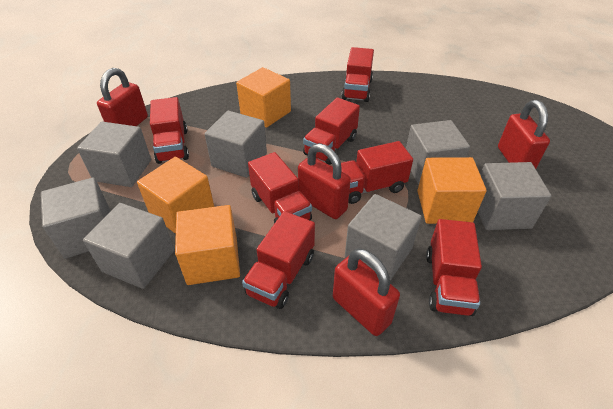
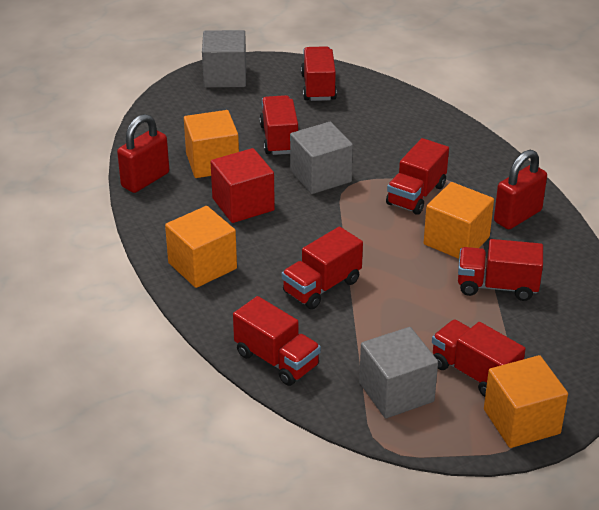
grey cube: [41,177,111,259] [77,122,151,187] [83,203,174,289] [205,110,267,178] [345,194,421,280] [406,120,470,185] [478,162,551,230] = 7 -> [202,30,246,88] [290,122,353,194] [359,327,438,418] = 3
red cube: none = 0 -> [210,148,275,223] = 1
red padlock: [97,68,148,126] [298,143,351,219] [333,248,400,336] [498,100,550,169] = 4 -> [117,114,169,193] [494,150,547,229] = 2

